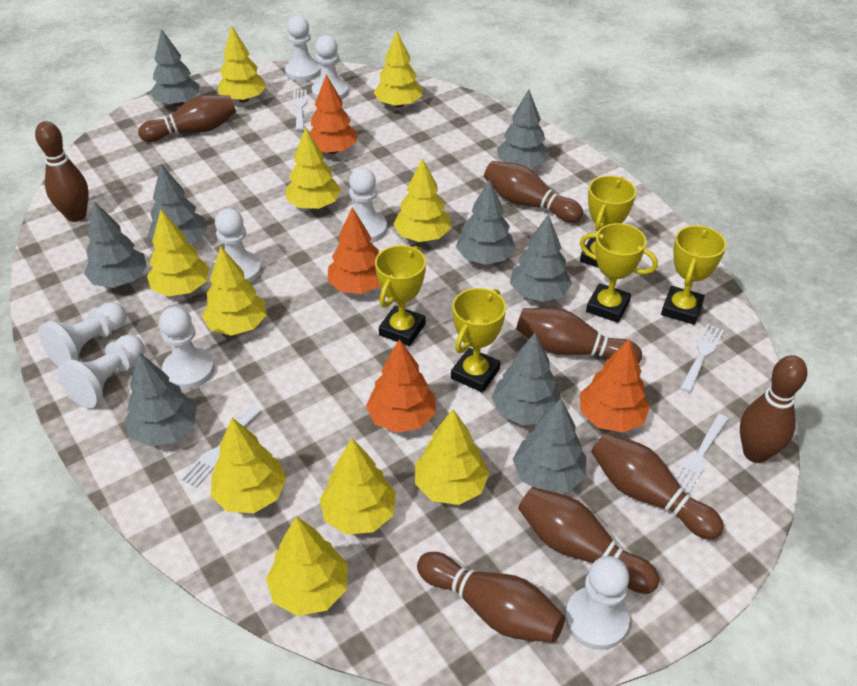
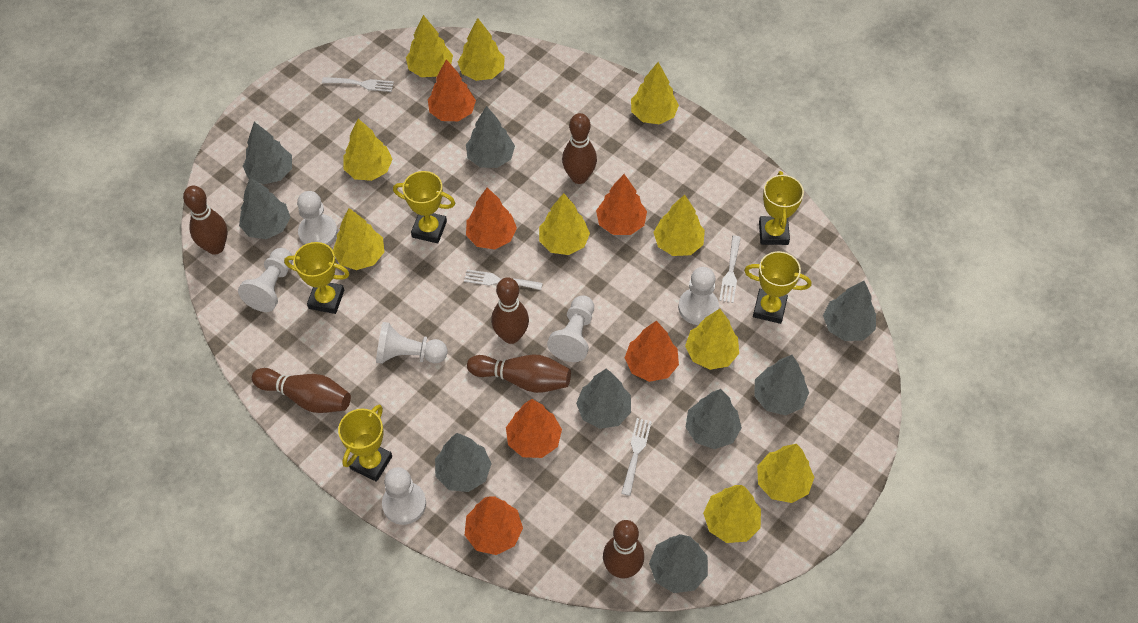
brown bowling pin: [35,121,89,222] [138,95,236,142] [417,552,565,643] [484,161,583,223] [516,308,642,363] [518,487,660,594] [591,433,724,540] [740,355,807,463] = 8 -> [183,186,227,255] [252,368,351,413] [467,355,571,393] [491,277,529,344] [562,113,597,184] [603,520,644,578] = 6
orange tree: [309,74,357,154] [327,207,380,294] [366,339,436,433] [580,339,650,433] = 4 -> [428,59,476,121] [465,496,523,555] [466,187,517,249] [506,399,562,458] [596,174,647,235] [625,321,679,382] = 6
white pawn: [38,302,127,366] [57,335,145,408] [159,306,215,389] [215,208,262,283] [285,16,321,82] [312,35,349,100] [344,168,387,243] [565,556,630,650] = 8 -> [238,248,293,312] [297,191,338,246] [376,322,447,364] [382,467,426,525] [547,295,594,362] [678,267,719,325] = 6

